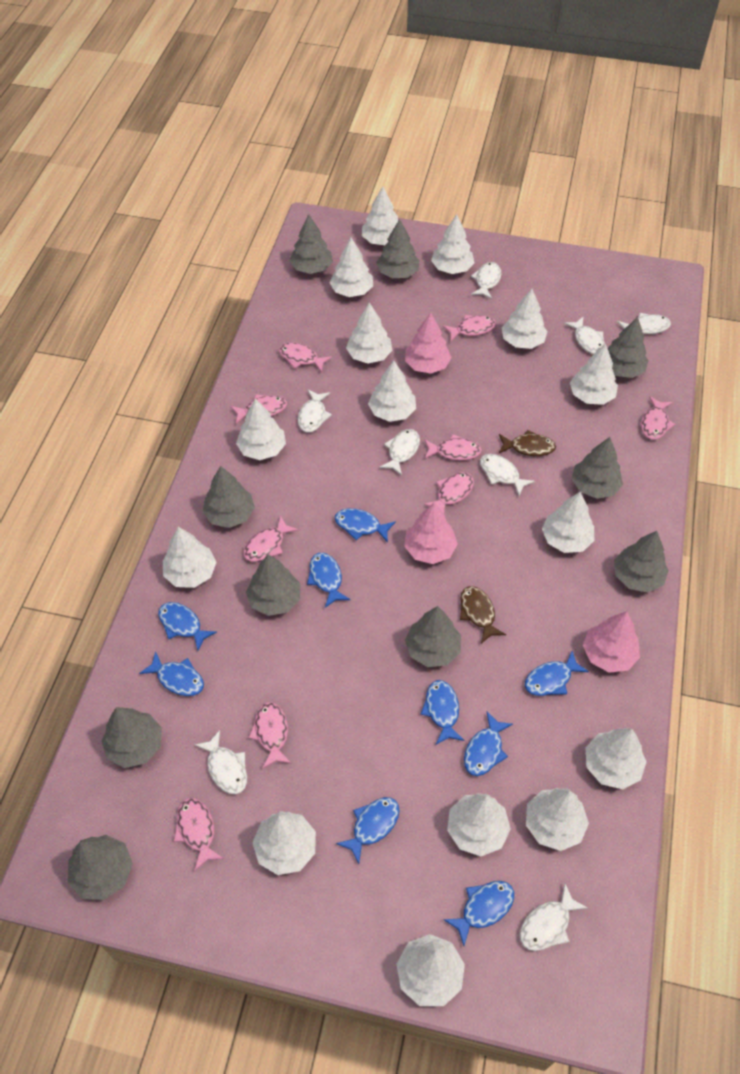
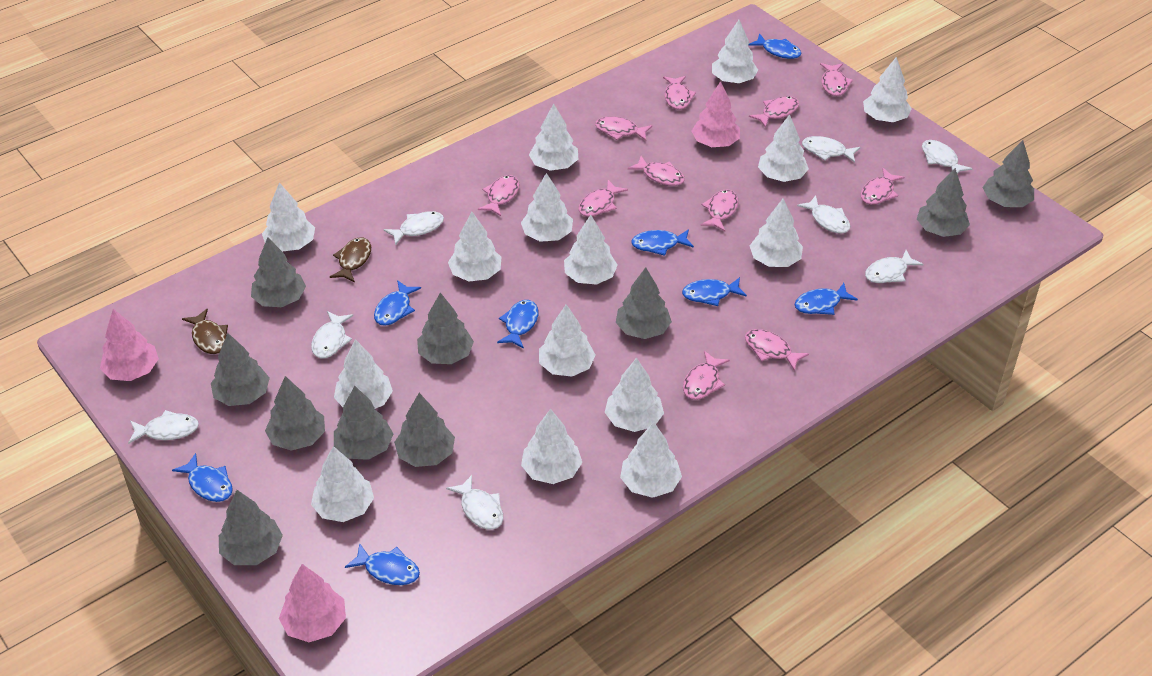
blue fish: [139,651,204,696] [158,602,217,651] [307,553,350,608] [335,508,396,542] [336,797,400,864] [421,680,465,744] [443,881,514,946] [464,712,513,776] [525,651,589,696] = 9 -> [172,453,233,502] [345,543,420,585] [374,280,421,326] [497,300,538,349] [631,229,694,256] [682,277,747,306] [748,33,802,59] [794,283,858,315] = 8
pink fish: [174,798,224,872] [230,395,287,424] [243,515,299,562] [249,702,292,769] [279,342,332,373] [424,434,482,461] [424,472,474,513] [443,315,496,341] [641,396,675,440] = 9 -> [478,175,520,216] [578,180,628,217] [595,117,652,141] [628,156,685,186] [663,76,696,110] [683,351,730,400] [701,189,738,231] [745,329,809,371] [749,96,799,128] [820,63,853,96] [861,168,905,205] = 11

